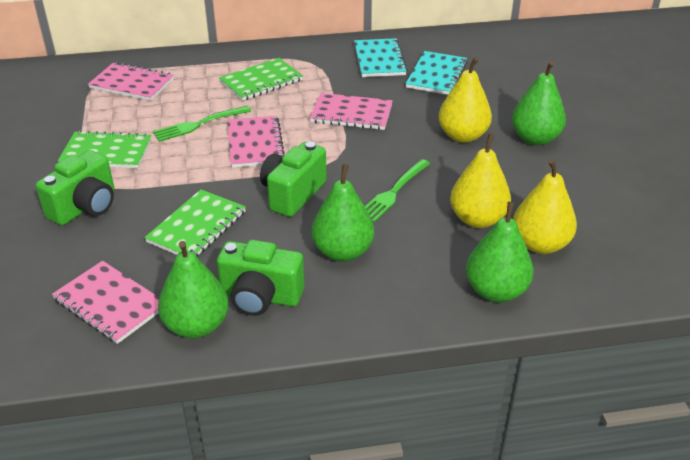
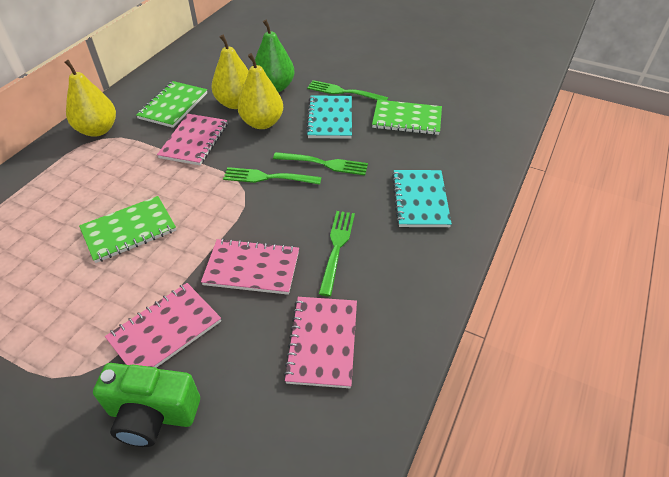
green camera: [36,150,114,226] [217,240,304,316] [260,142,327,217] = 3 -> [93,363,200,447] = 1
green fork: [153,106,251,142] [365,159,430,222] = 2 -> [223,167,321,185] [273,152,368,175] [307,80,388,101] [319,211,355,297] = 4
green pear: [158,241,229,338] [311,164,374,262] [466,202,534,302] [512,61,566,145] = 4 -> [255,19,295,92] = 1

